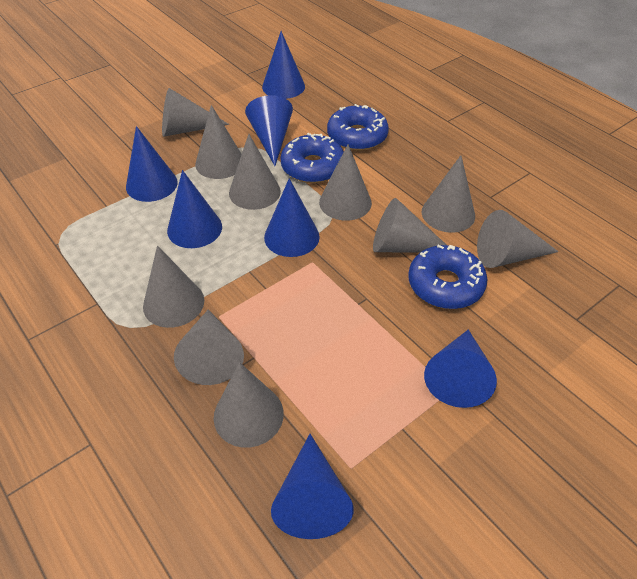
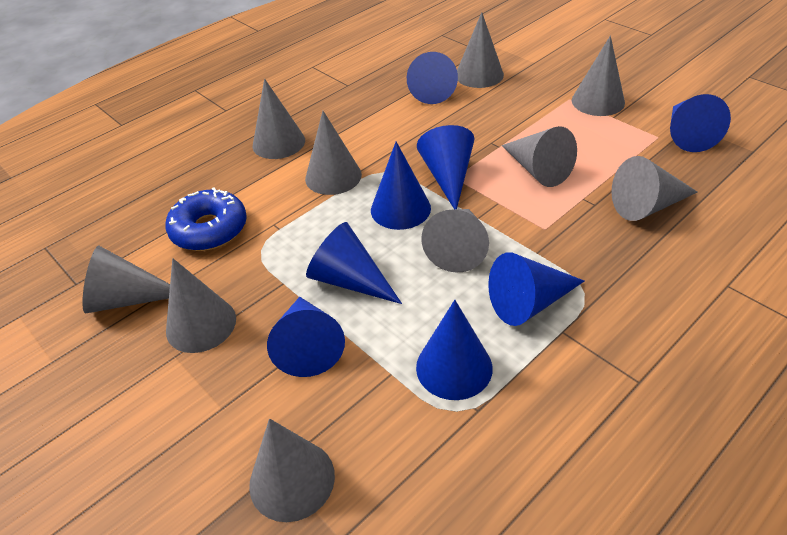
blue cone: [126,126,178,202] [167,170,222,248] [245,95,293,166] [262,31,305,99] [264,178,320,257] [271,434,354,539] [424,330,497,408] = 7 -> [267,297,345,377] [306,222,402,304] [371,142,431,230] [407,52,458,104] [416,300,493,400] [417,125,474,209] [488,252,584,326] [670,94,731,152] = 8
blue donut: [280,133,344,183] [327,104,389,151] [408,245,487,309] = 3 -> [165,187,247,251] = 1

